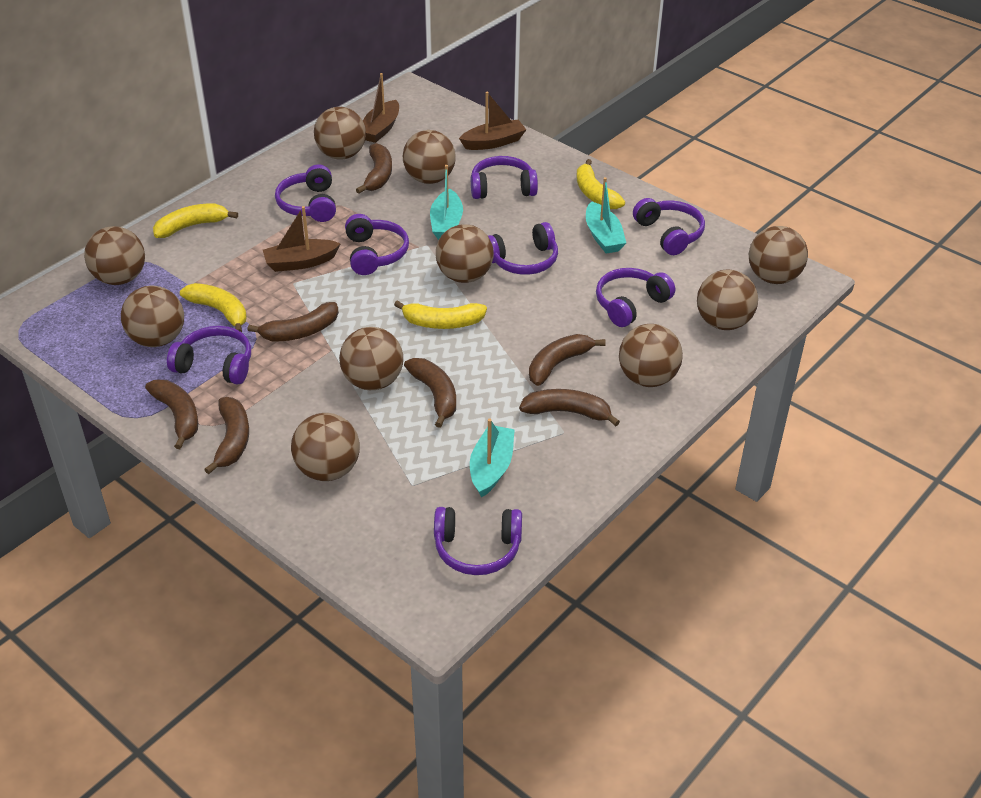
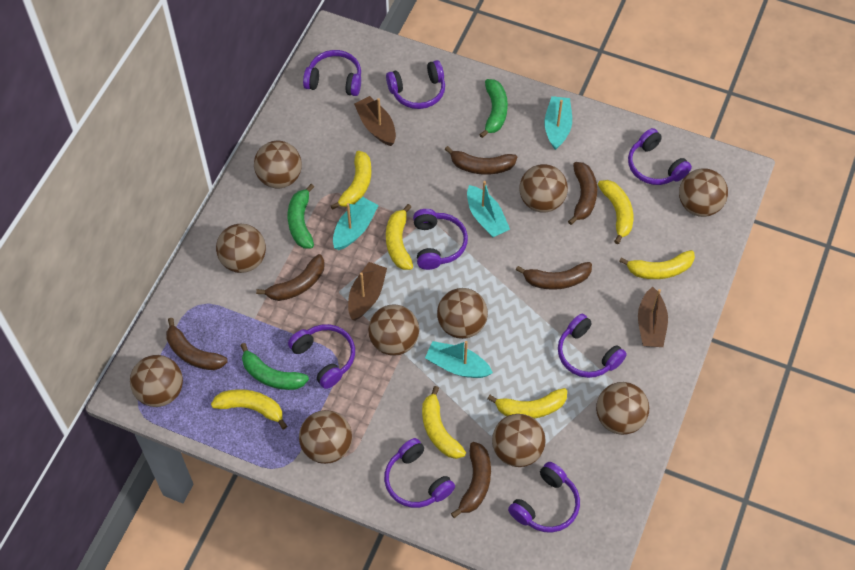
brown banana: [145,380,198,449] [204,397,249,474] [247,302,339,341] [356,143,392,194] [404,358,456,428] [519,389,620,426] [529,334,606,386] = 7 -> [166,318,228,370] [256,254,325,301] [445,146,517,175] [451,442,491,518] [516,262,592,290] [568,162,597,225] = 6
green banana: none = 0 -> [240,343,309,390] [288,184,314,248] [479,79,508,138] = 3
turquoise boat: [430,165,463,240] [470,419,515,498] [586,177,626,254] = 3 -> [333,197,379,250] [425,341,493,378] [467,181,510,237] [544,96,572,150] = 4
yellow banana: [153,203,238,238] [180,283,247,332] [394,300,487,329] [576,159,625,209] = 4 -> [211,389,287,429] [331,151,372,210] [386,204,413,270] [422,386,466,459] [487,388,567,419] [598,180,633,244] [619,250,695,279] = 7

